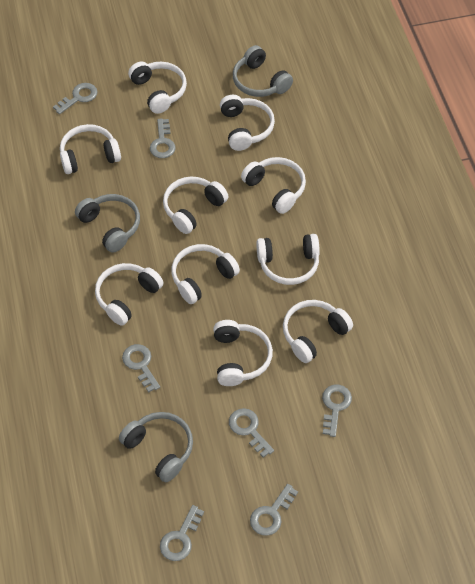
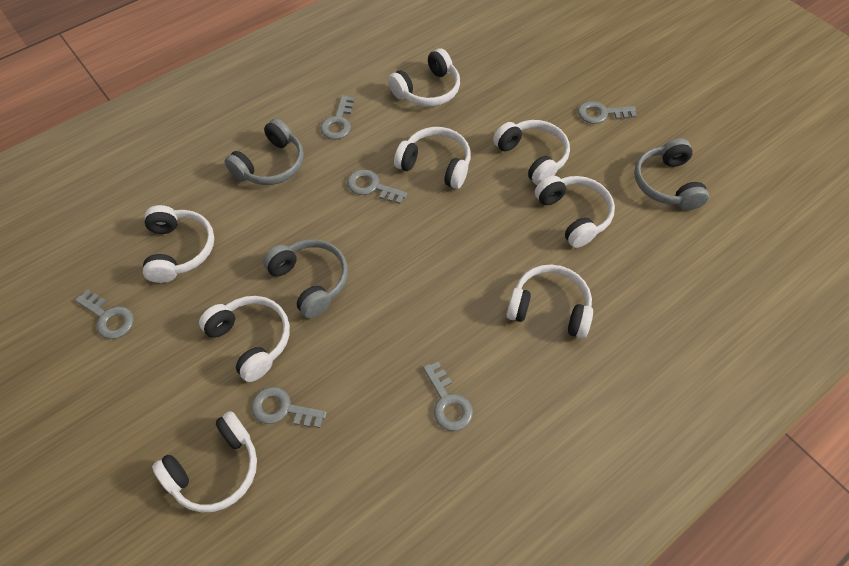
grey key: [53,83,98,114] [122,344,160,393] [150,118,176,158] [160,505,204,561] [229,408,274,458] [250,484,298,536] [322,385,352,437] = 7 -> [75,289,134,339] [251,387,327,428] [321,95,354,139] [347,169,407,204] [423,361,473,431] [578,101,637,124] = 6
white headphones: [60,124,121,174] [95,263,164,326] [128,62,187,114] [163,177,229,234] [171,244,240,304] [213,320,273,386] [220,95,275,151] [241,157,306,214] [256,234,320,285] [283,300,353,363] = 10 -> [143,205,214,283] [152,411,257,512] [199,296,290,382] [388,48,460,107] [394,127,471,189] [493,120,570,185] [506,264,593,339] [535,176,615,248] = 8

